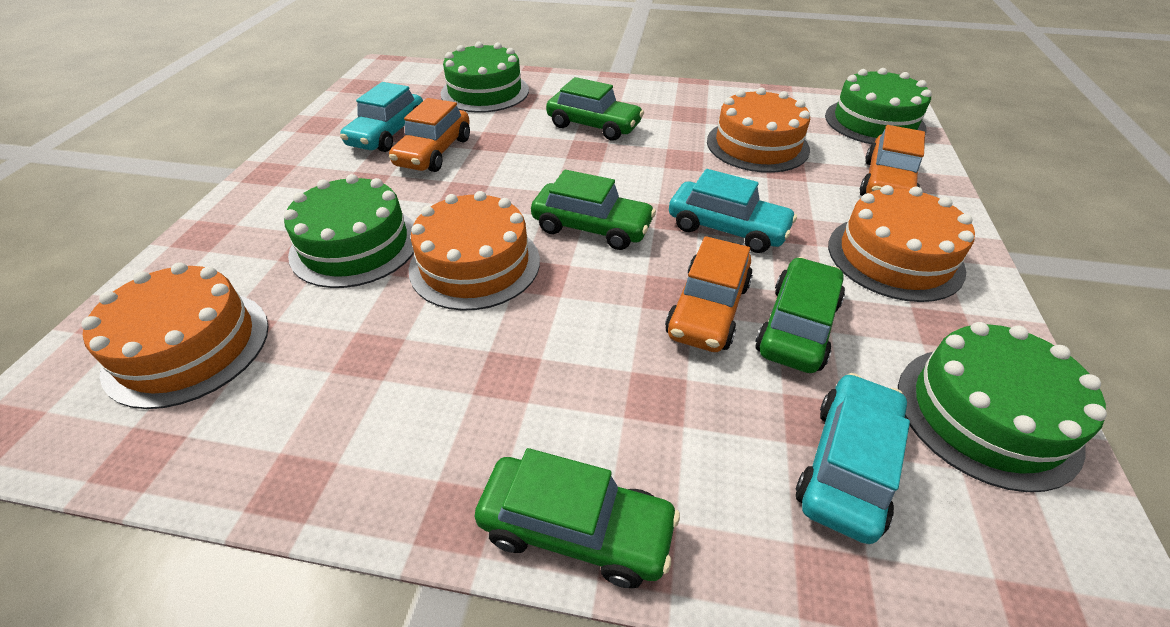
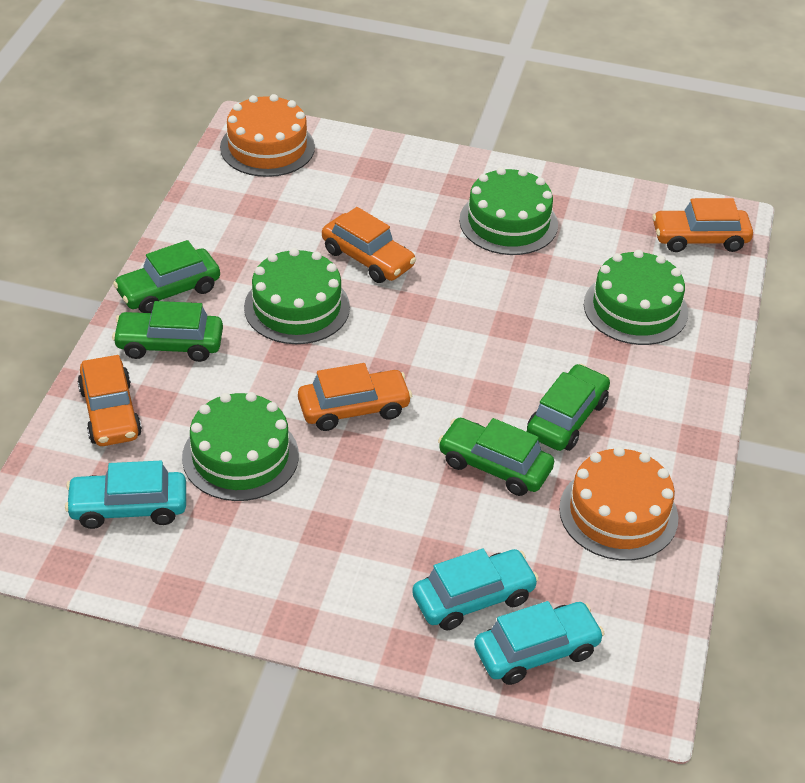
orange cake: [81,262,269,409] [409,191,540,311] [707,88,810,173] [828,185,975,302] = 4 -> [220,94,315,177] [559,447,678,561] = 2
orange car: [389,98,470,172] [665,236,753,352] [860,125,925,196] = 3 -> [77,355,142,446] [298,363,412,431] [322,207,416,283] [652,198,753,252] = 4

